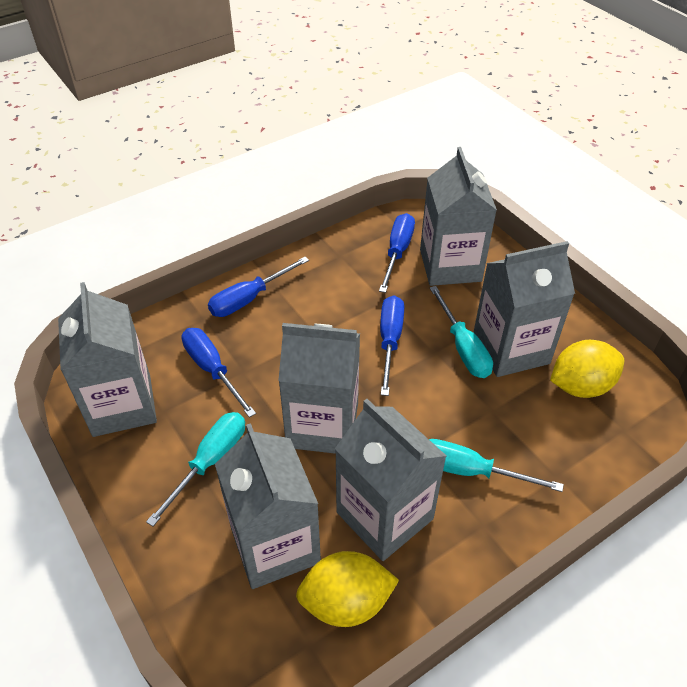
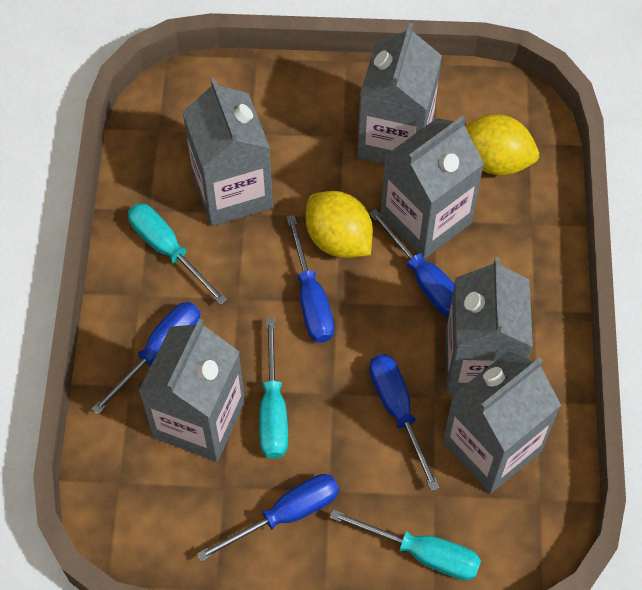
blue screwdriver: [182,328,256,418] [208,257,309,317] [379,213,415,293] [380,295,404,396] = 4 -> [92,302,201,414] [197,474,339,562] [286,215,334,343] [369,209,454,317] [369,354,440,491] = 5

